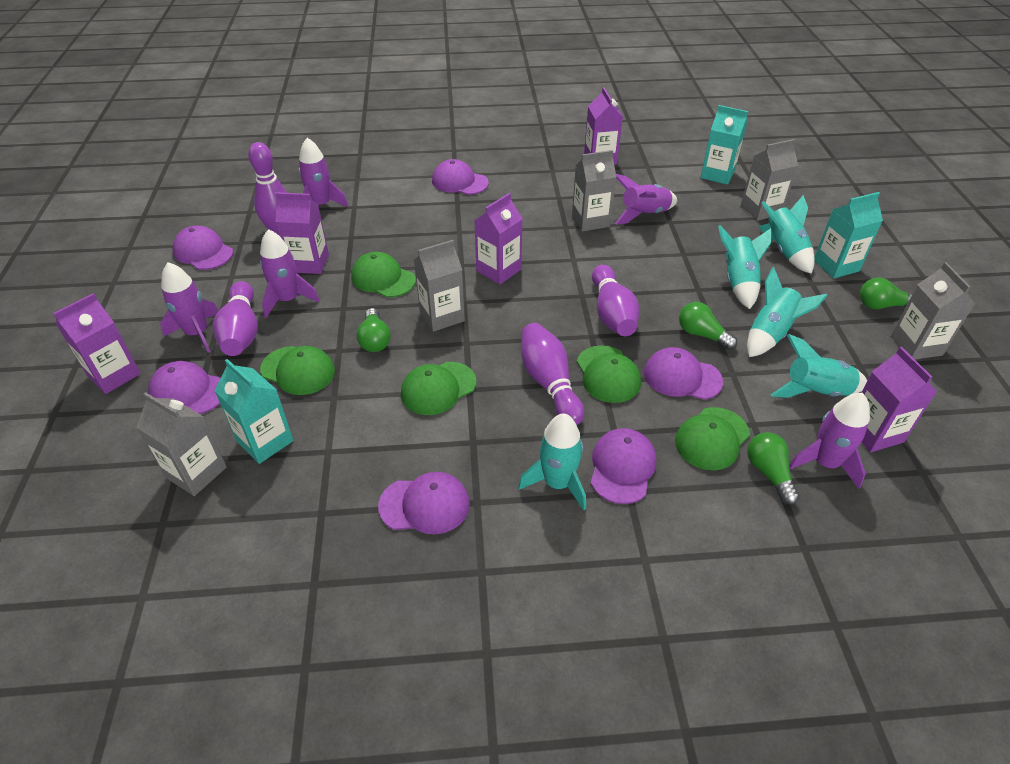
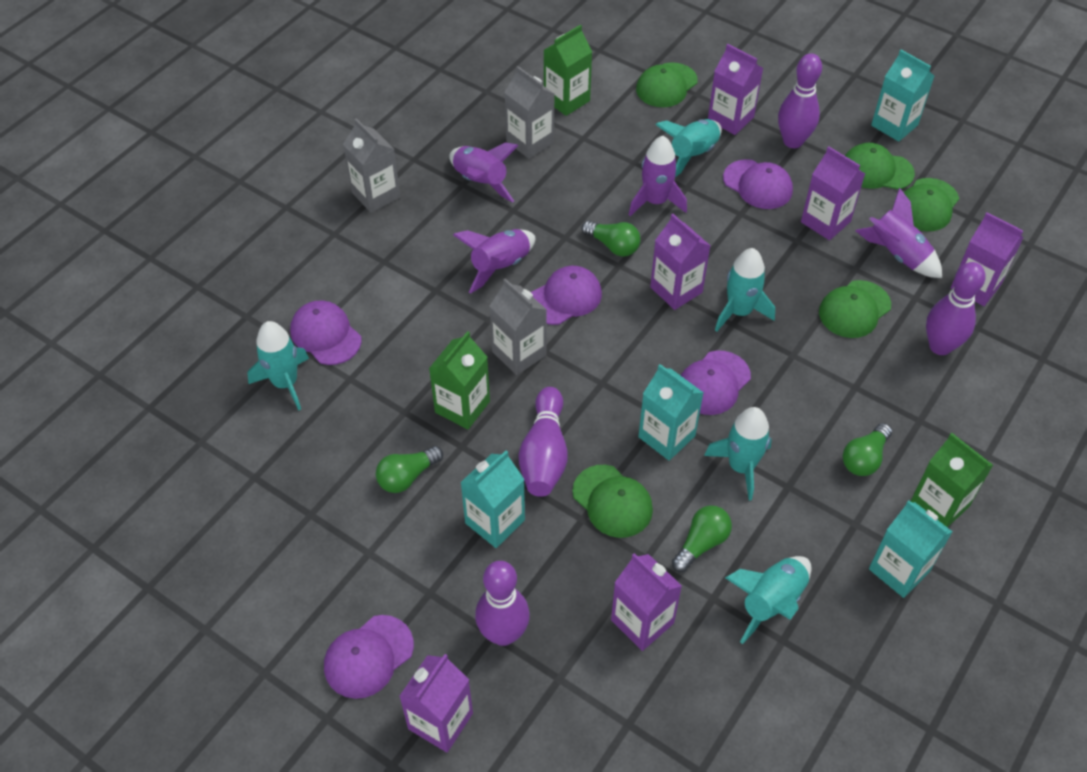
green carton: none = 0 -> [429,331,490,429] [544,25,592,116] [911,433,993,527] = 3
grey carton: [136,392,227,496] [414,240,465,332] [572,150,616,232] [741,139,798,221] [891,262,975,360] = 5 -> [343,118,400,213] [489,278,547,375] [504,66,554,159] = 3
purple cap: [148,361,221,414] [172,226,233,270] [378,472,470,534] [432,159,489,195] [591,428,656,504] [644,347,723,400] = 6 -> [290,301,361,365] [324,615,414,699] [531,266,602,325] [681,351,751,415] [723,159,793,209] = 5
purple carton: [53,293,141,394] [275,192,329,274] [474,193,523,284] [584,87,623,165] [861,347,937,452] = 5 -> [399,654,473,752] [611,553,682,651] [650,214,710,310] [708,44,763,135] [801,146,865,240] [951,212,1024,306] = 6
purple rocket: [160,262,218,353] [260,229,320,318] [299,138,348,207] [615,174,677,225] [789,393,870,489] = 5 -> [449,142,519,203] [453,229,535,294] [629,136,687,216] [855,188,942,278] = 4
turquoise carton: [215,359,294,464] [700,105,748,184] [814,192,883,278] = 3 -> [460,450,525,548] [638,364,704,461] [869,500,953,598] [871,50,934,142] = 4

